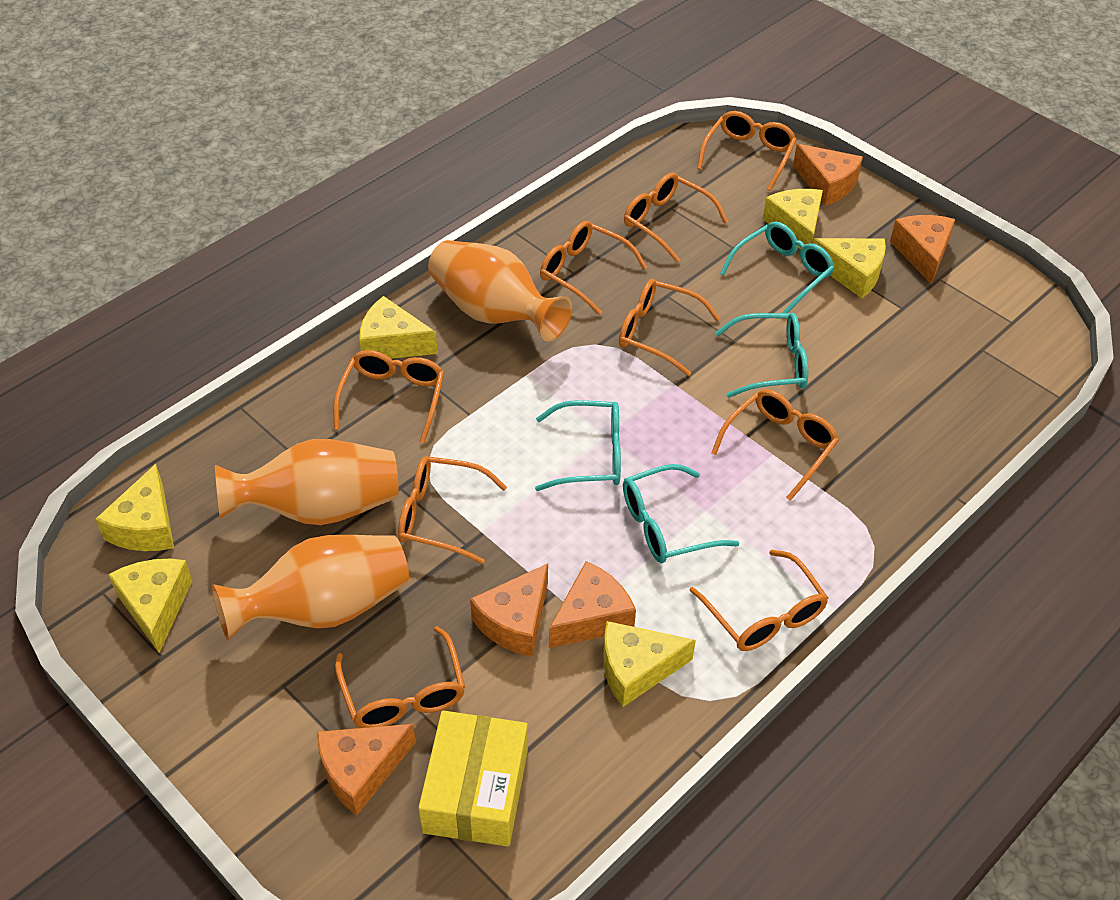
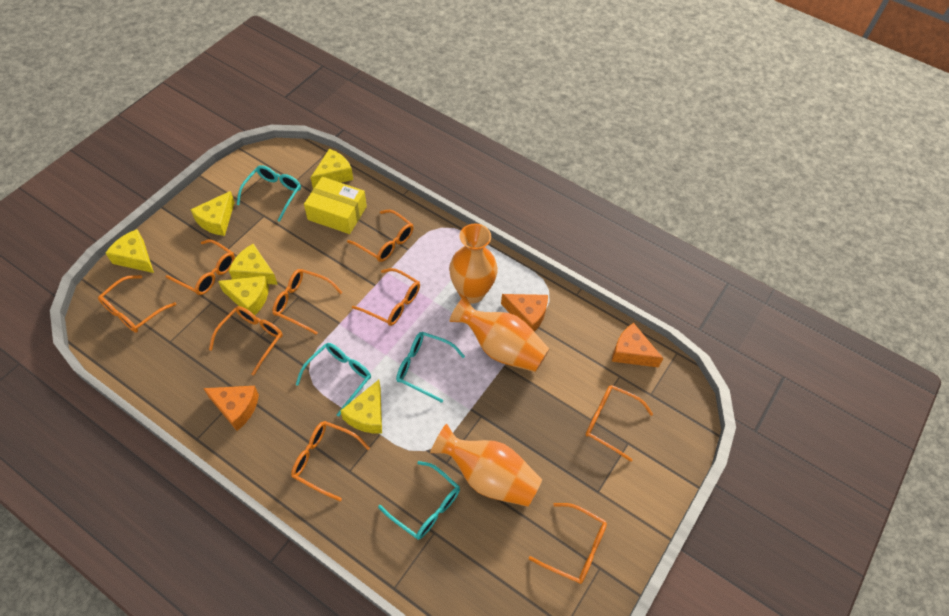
orange cheese: [317,724,416,816] [470,564,548,657] [549,561,636,648] [793,144,863,206] [890,215,955,284] = 5 -> [203,386,259,431] [501,294,548,332] [612,323,663,367] = 3

